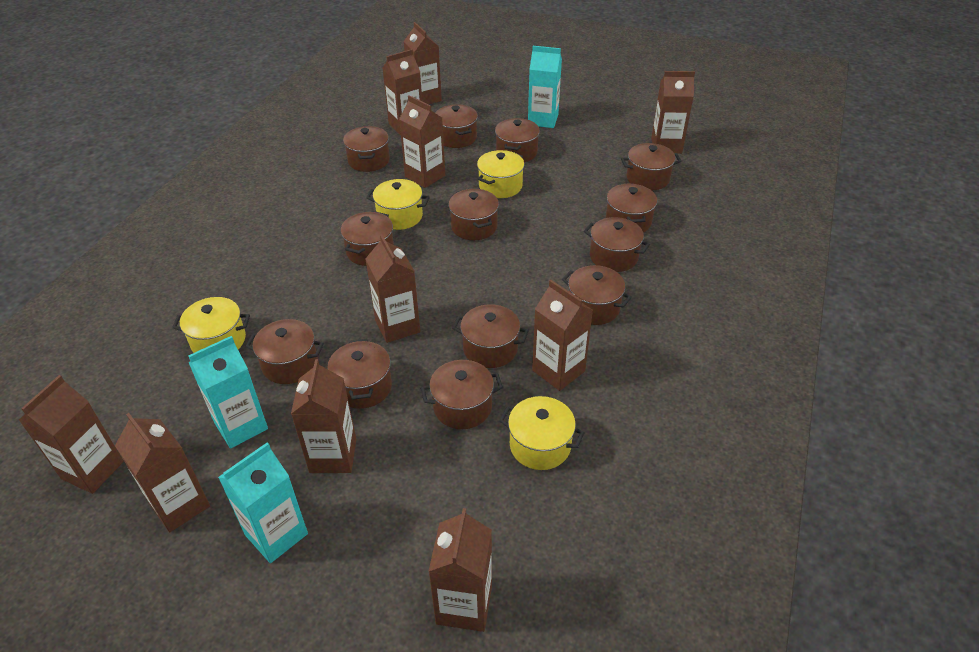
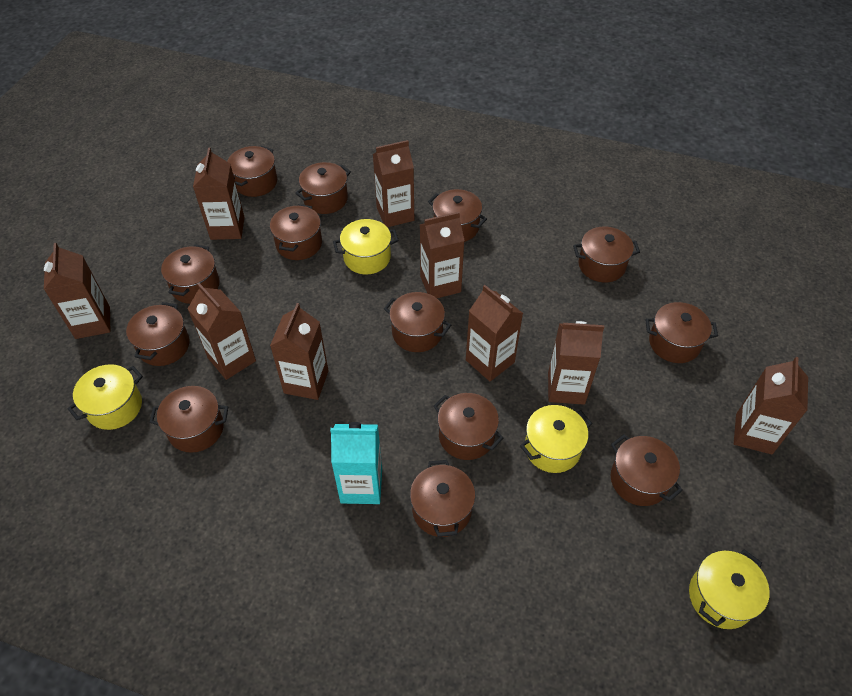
brown carton: [19,375,124,494] [115,413,210,532] [291,359,356,473] [366,234,420,343] [383,49,422,135] [399,95,445,188] [403,22,442,104] [428,508,492,632] [532,280,593,391] [651,71,695,154] = 10 -> [44,243,110,339] [188,283,256,380] [193,147,245,240] [270,303,329,400] [373,140,414,227] [420,212,465,298] [466,285,523,381] [548,321,604,405] [734,357,808,454] = 9
turquoise carton: [188,336,268,449] [218,442,308,563] [528,46,562,128] = 3 -> [330,422,382,504] = 1

